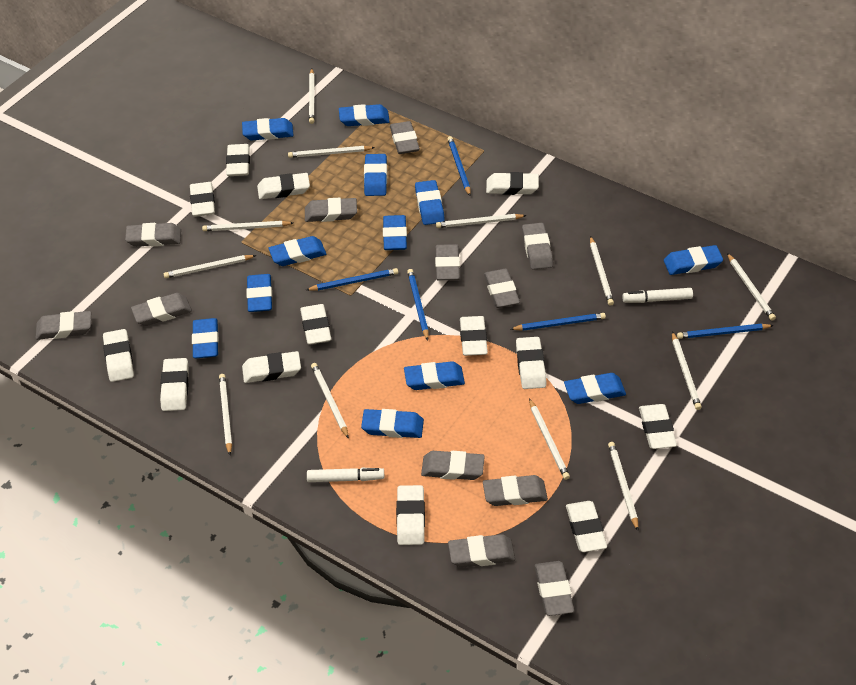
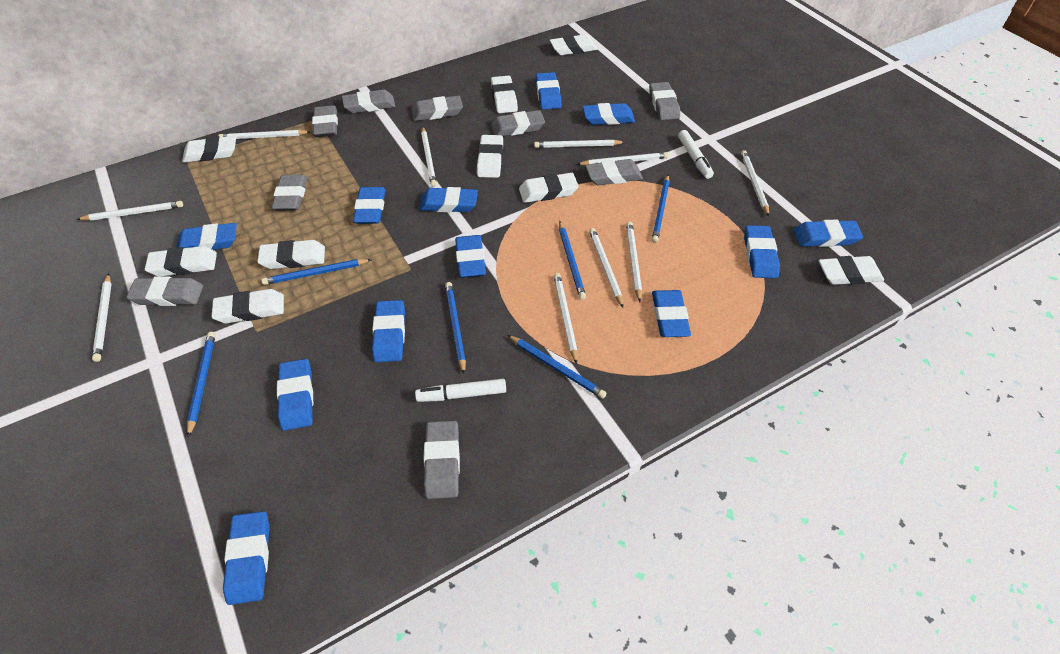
blue pencil: [306,268,398,290] [407,269,429,341] [448,136,471,196] [511,313,606,331] [677,324,774,339] = 5 -> [187,332,216,437] [261,259,372,285] [445,282,466,374] [508,335,606,399] [559,221,586,300] [652,175,670,243] = 6
grey eraser: [36,311,91,340] [125,223,181,247] [131,293,192,326] [305,198,357,222] [390,121,420,154] [421,451,485,480] [435,244,460,281] [448,534,515,568] [483,475,548,506] [484,269,520,308] [522,223,553,270] [535,561,574,616] = 12 -> [126,276,203,306] [271,174,307,211] [312,105,338,137] [342,90,395,113] [411,95,463,121] [424,421,460,499] [491,110,545,136] [585,159,643,185] [649,82,680,120] = 9
white eraser: [103,329,134,382] [160,358,189,411] [190,182,215,217] [226,144,250,176] [242,351,301,383] [257,173,310,199] [300,304,331,345] [396,485,425,545] [460,316,488,356] [486,172,539,195] [516,337,546,389] [566,501,607,552] [639,404,677,449] = 13 -> [145,246,217,277] [182,136,236,163] [211,289,284,324] [257,240,325,269] [477,135,503,178] [491,76,518,113] [519,173,579,203] [550,34,597,55] [819,256,884,285] = 9
white pencil: [164,255,256,278] [202,221,293,231] [219,374,232,455] [288,146,375,158] [309,69,315,124] [311,363,349,439] [436,214,527,228] [529,398,570,480] [590,236,614,306] [608,442,639,531] [672,332,702,410] [727,253,776,321] = 12 -> [77,201,183,220] [92,273,112,362] [218,130,310,139] [421,127,437,187] [534,140,625,148] [554,273,578,364] [578,152,668,166] [589,228,623,308] [626,221,642,302] [741,150,769,216] = 10

